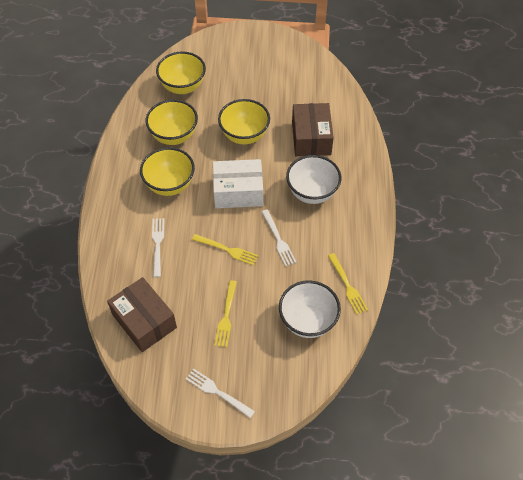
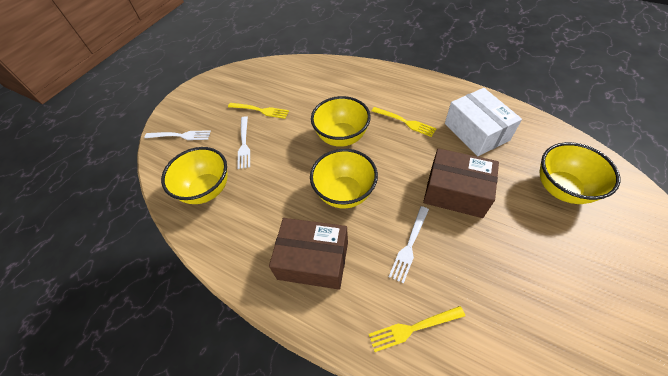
white bowl: [279,280,341,338] [286,155,341,204] = 2 -> none = 0

